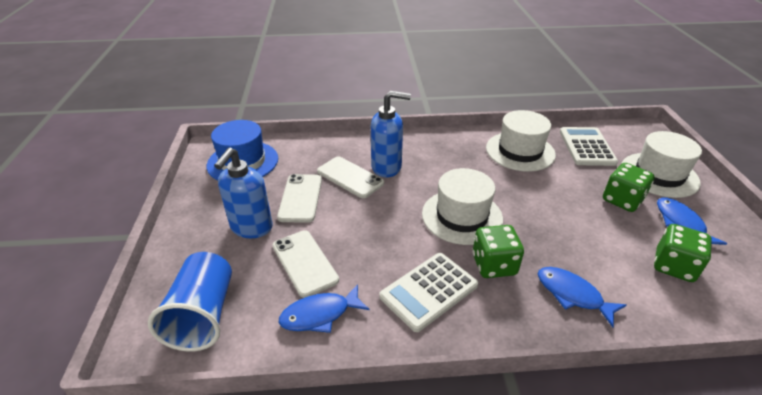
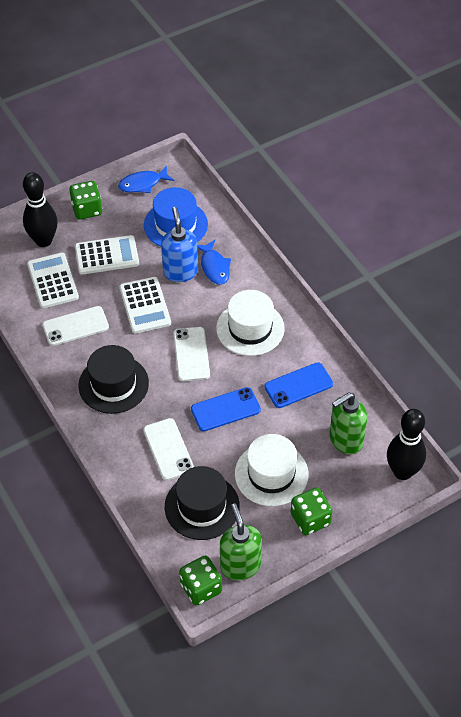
black bowling pin: none = 0 -> [23,172,57,247] [387,409,426,480] = 2
black hat: none = 0 -> [78,345,149,414] [165,466,240,540] = 2
blue cup: [148,252,232,352] = 1 -> none = 0
blue fish: [279,284,370,333] [538,267,626,327] [657,197,727,245] = 3 -> [118,166,174,193] [197,240,231,285] = 2
blue phone: none = 0 -> [191,387,261,431] [264,362,333,408] = 2
blue soap dispenser: [214,147,273,238] [371,91,411,178] = 2 -> [161,207,198,282] = 1
green soap dispenser: none = 0 -> [220,503,262,580] [330,393,367,455] = 2
white calculator: [379,253,478,332] [560,127,618,166] = 2 -> [27,253,79,308] [75,235,139,275] [119,277,171,333] = 3
white hat: [422,168,503,245] [486,110,556,172] [621,131,702,198] = 3 -> [216,290,285,356] [235,434,308,506] = 2

